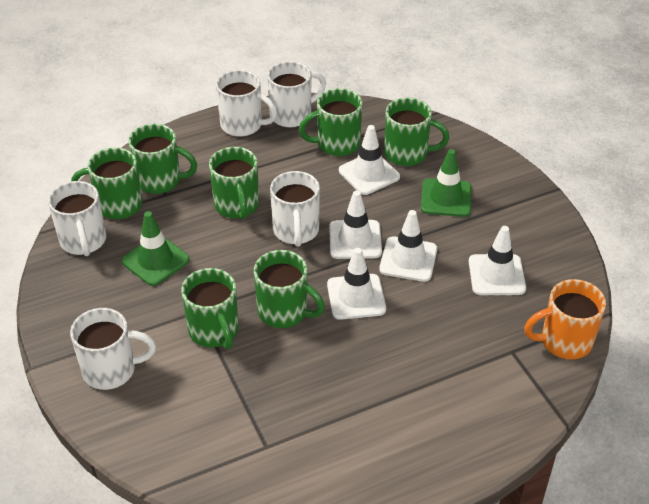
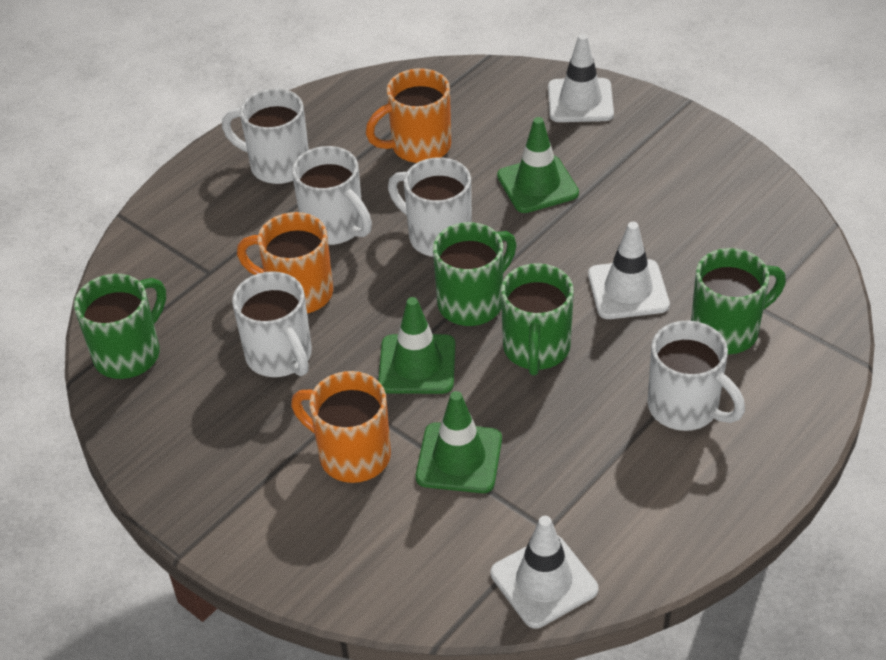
green mug: [71,148,142,219] [128,124,197,194] [181,268,239,349] [209,147,259,220] [254,250,325,328] [299,88,362,156] [384,98,450,166] = 7 -> [74,274,166,379] [433,222,517,326] [501,263,574,376] [691,248,786,354] = 4
green traffic cone: [122,211,190,286] [421,149,471,217] = 2 -> [378,297,455,394] [416,391,502,493] [497,117,579,213] = 3
orange mug: [524,279,606,359] = 1 -> [237,212,333,313] [291,371,391,483] [366,68,451,163] = 3
white traffic cone: [327,248,386,320] [329,191,382,259] [339,125,400,195] [379,210,437,282] [469,226,526,295] = 5 -> [491,516,598,628] [548,34,614,122] [588,222,670,319] = 3

